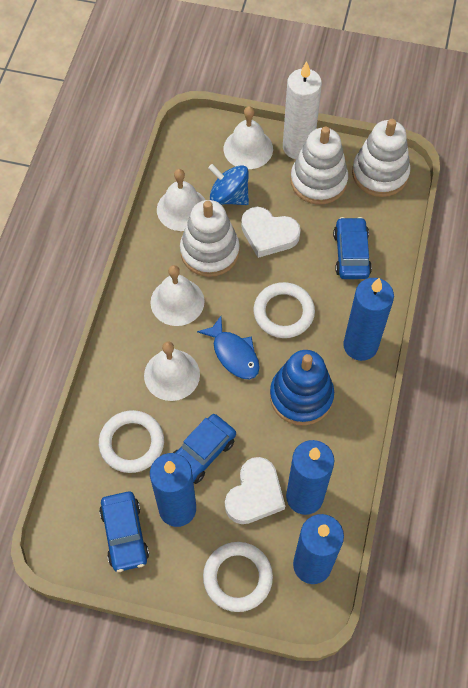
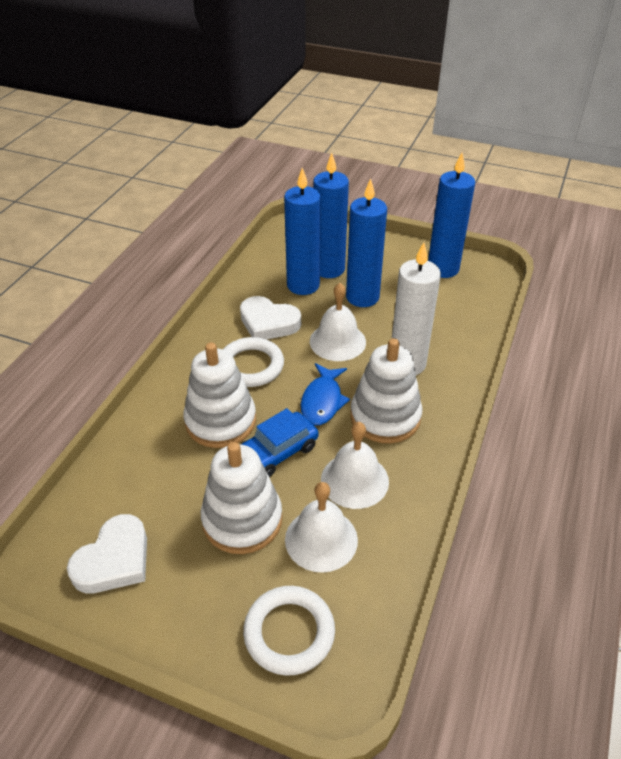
blue car: [99,492,149,572] [173,414,236,484] [333,217,372,279] = 3 -> [240,408,319,477] = 1
blue spinning top: [208,164,249,205] = 1 -> none = 0
blue stacking toy: [270,350,334,425] = 1 -> none = 0
white bell: [144,342,200,401] [150,265,204,326] [157,169,205,231] [224,106,273,169] = 4 -> [285,482,358,573] [310,283,366,361] [321,422,389,509] = 3
white ring: [99,410,164,473] [203,542,273,612] [253,282,315,338] = 3 -> [223,337,284,387] [243,586,335,676] = 2

